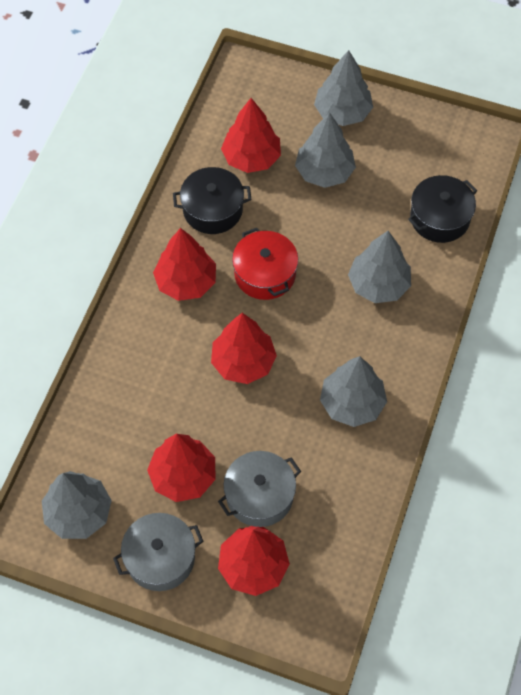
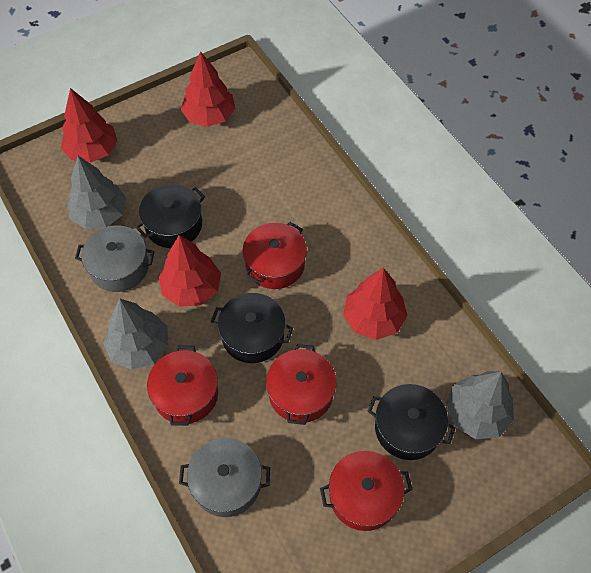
black pot: [173,167,252,234] [408,175,478,243] = 2 -> [136,184,205,248] [211,293,293,363] [367,384,455,460] = 3
grey tree: [42,471,112,539] [295,112,356,188] [314,50,373,126] [320,356,387,427] [348,231,411,303] = 5 -> [67,156,127,229] [103,299,168,370] [446,371,514,439] = 3
red pot: [232,228,298,300] = 1 -> [147,346,218,425] [243,222,307,289] [266,344,336,425] [320,451,413,531] = 4
red tree: [147,434,215,502] [153,228,216,301] [211,313,277,384] [218,526,290,596] [221,98,281,173] = 5 -> [61,88,118,163] [159,235,221,307] [181,51,235,127] [343,268,407,340] = 4

